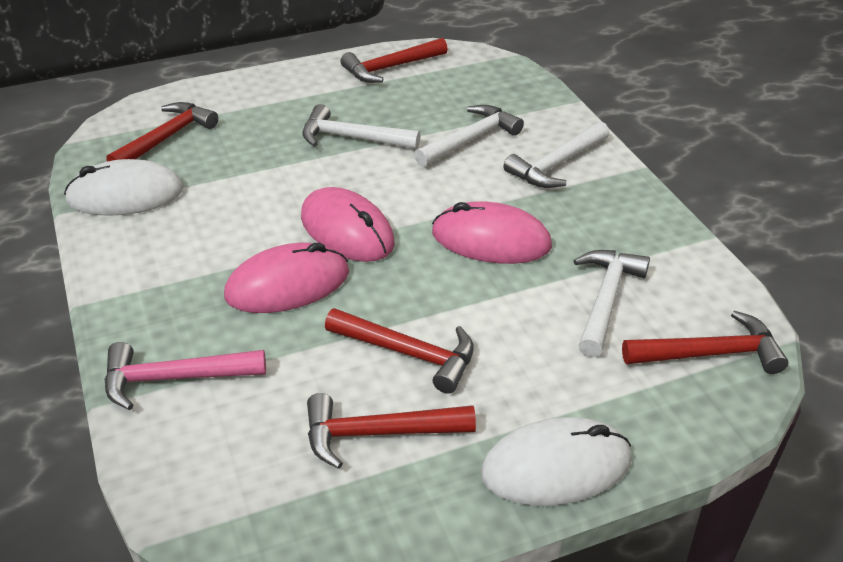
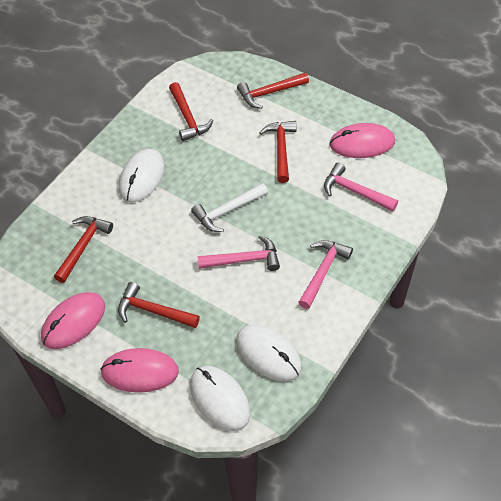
pink hammer: [105,342,266,410] = 1 -> [197,235,280,271] [298,240,353,309] [324,162,398,211] = 3
white hammer: [302,104,421,149] [414,105,524,167] [503,121,609,188] [573,250,650,358] = 4 -> [191,183,268,232] = 1
white mouse: [64,159,184,216] [481,417,632,506] = 2 -> [119,149,165,203] [190,366,250,431] [236,325,302,382] = 3

